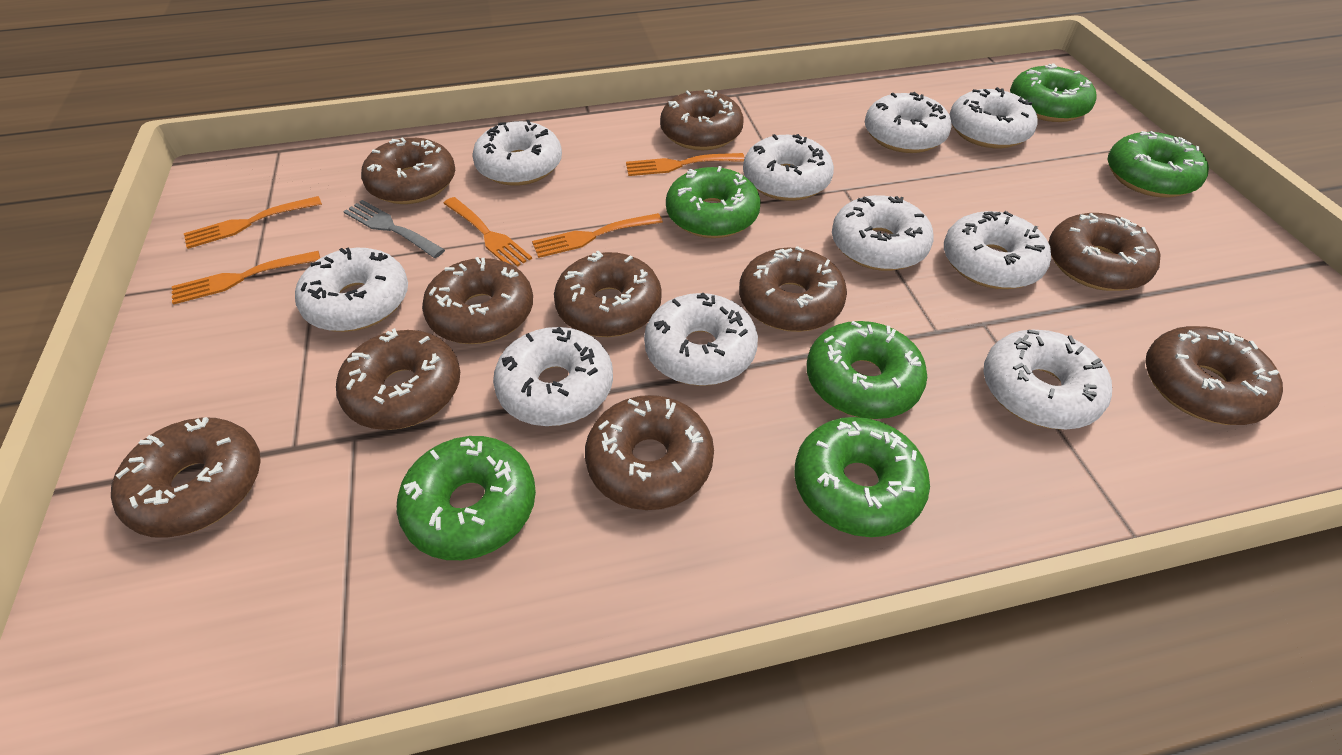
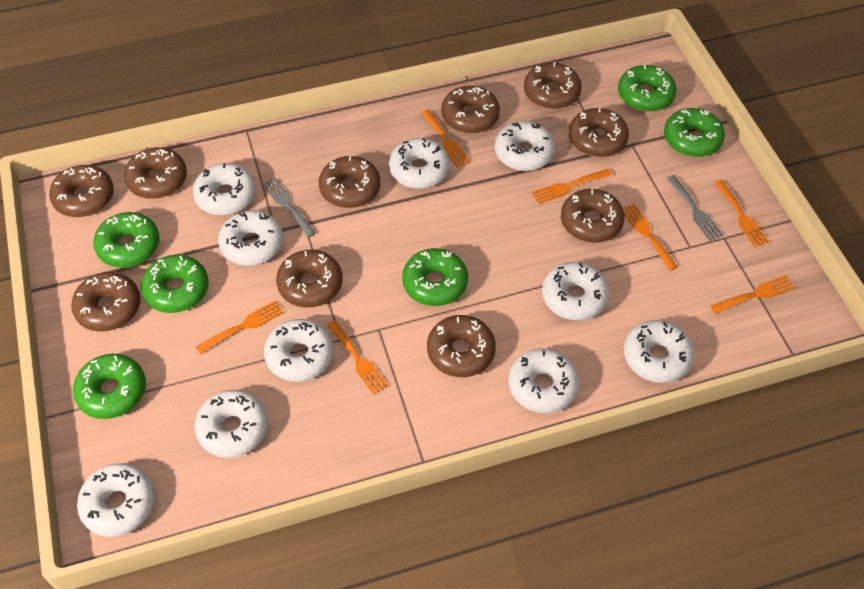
grey fork: [343,200,445,258] = 1 -> [262,177,316,237] [666,175,723,241] = 2
orange fork: [172,251,320,305] [184,196,322,249] [443,197,532,267] [532,213,663,258] [626,153,745,176] = 5 -> [196,301,284,354] [327,320,388,395] [421,109,470,168] [532,169,612,204] [623,204,677,271] [711,275,795,314] [714,180,769,247] = 7

